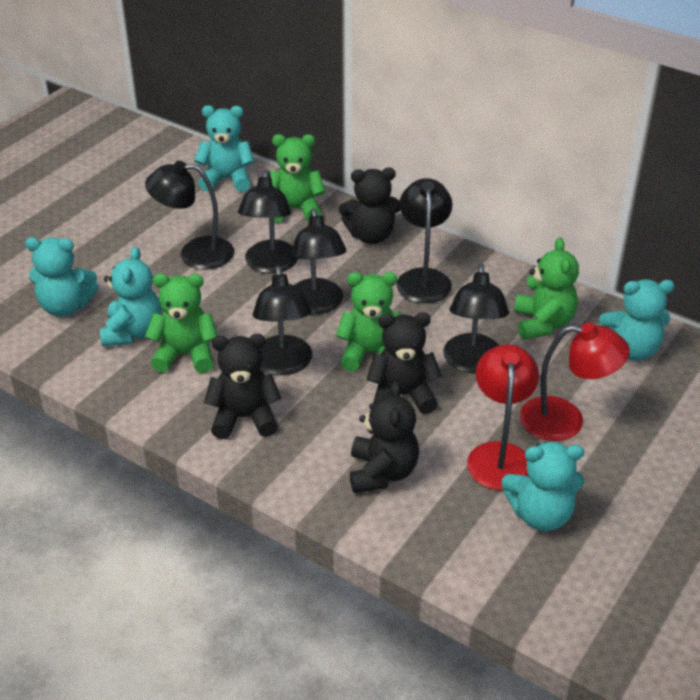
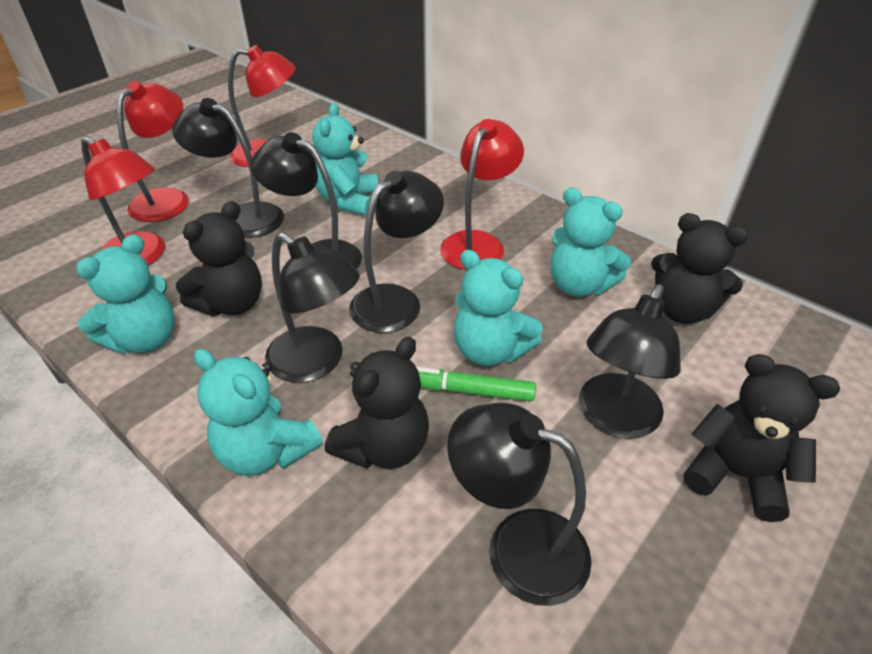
green marker: none = 0 -> [416,367,536,402] = 1
green teddy bear: [145,274,218,373] [270,134,326,223] [336,272,401,371] [514,238,579,340] = 4 -> none = 0
red lamp: [467,344,539,490] [520,322,630,441] = 2 -> [81,136,165,265] [116,81,189,222] [228,45,296,167] [440,119,524,270] = 4

